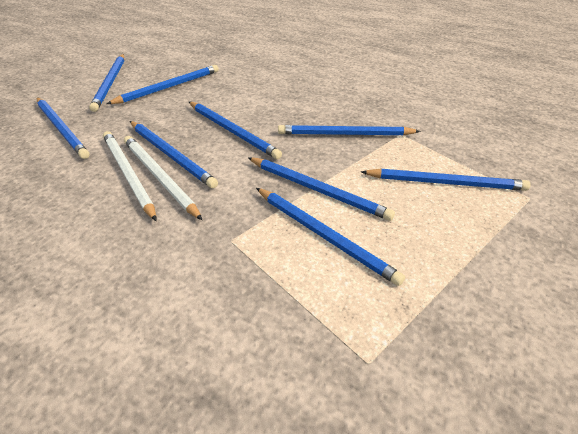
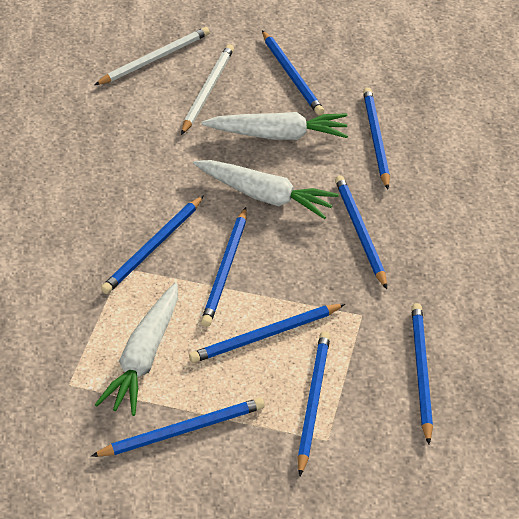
white carrot: none = 0 -> [95,283,178,416] [193,160,339,219] [202,112,348,140] = 3

